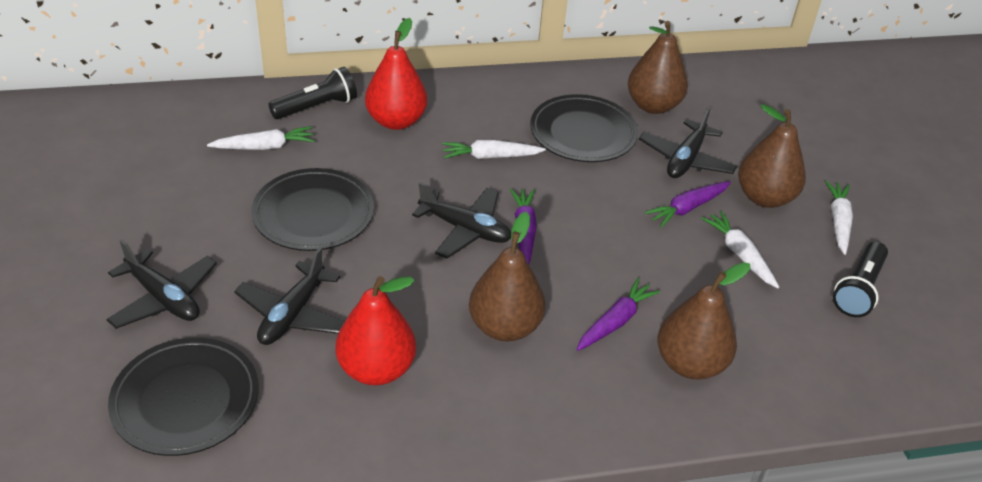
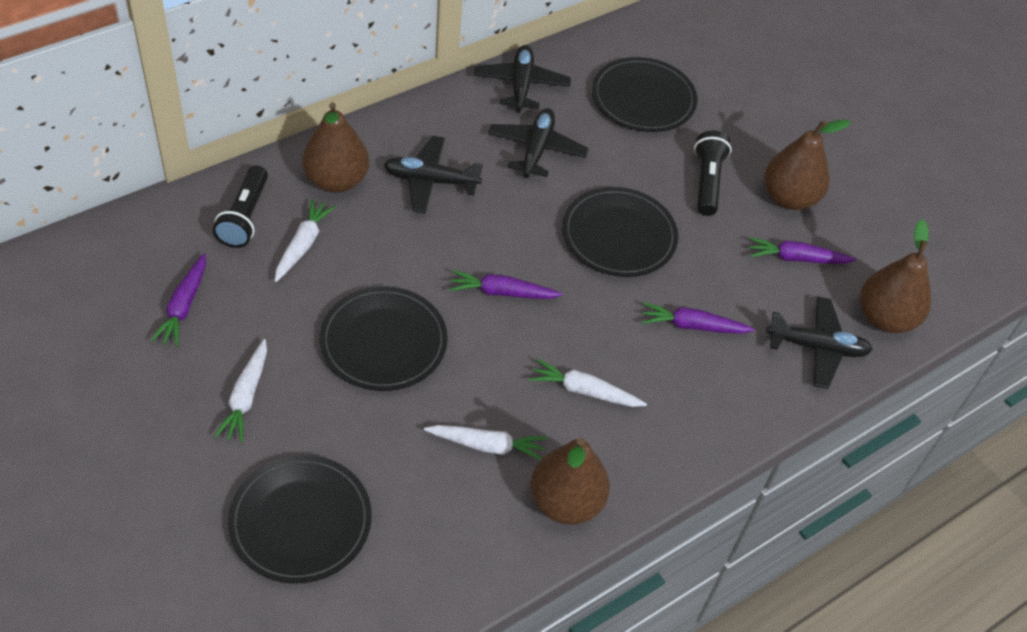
black plate: [108,337,259,456] [251,168,374,251] [530,94,638,162] = 3 -> [228,455,372,584] [319,286,448,391] [562,187,678,277] [592,57,697,132] = 4
purple carrot: [510,188,537,265] [577,278,660,351] [644,181,731,228] = 3 -> [150,254,206,347] [449,270,563,299] [642,302,755,334] [749,237,856,264] = 4
red pear: [335,276,416,385] [365,18,427,130] = 2 -> none = 0

